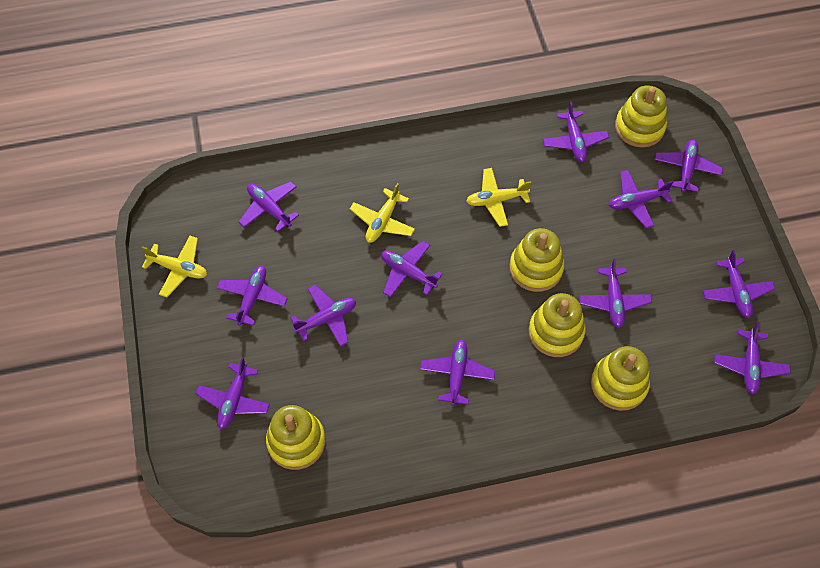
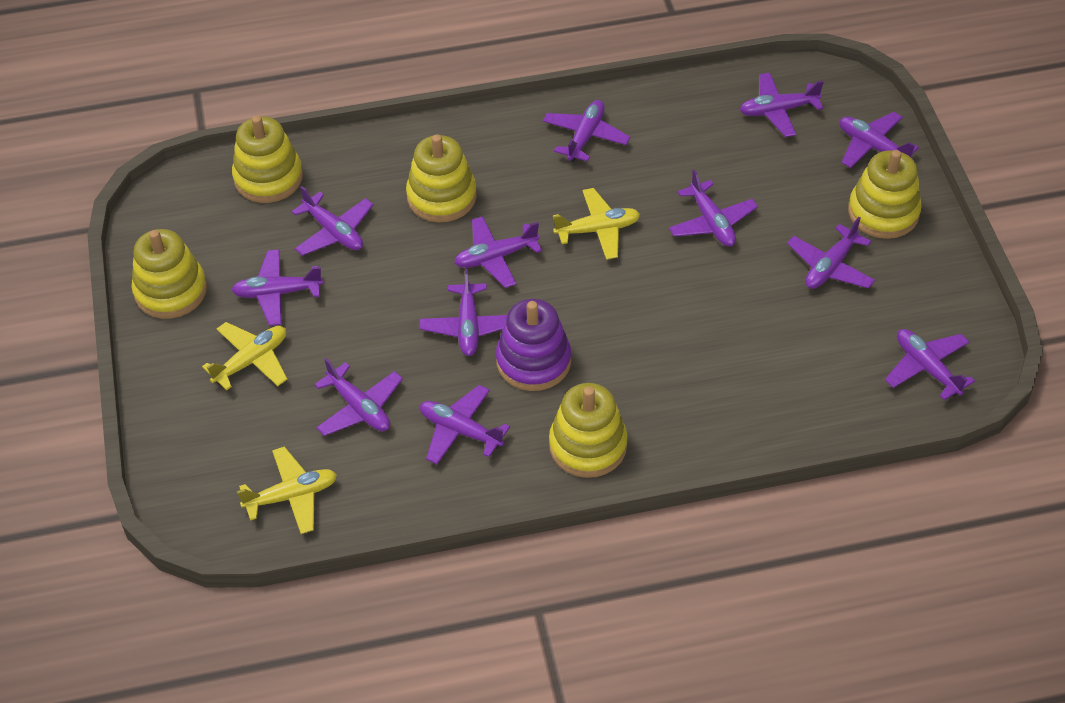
purple stacking toy: none = 0 -> [496,299,571,391] = 1

